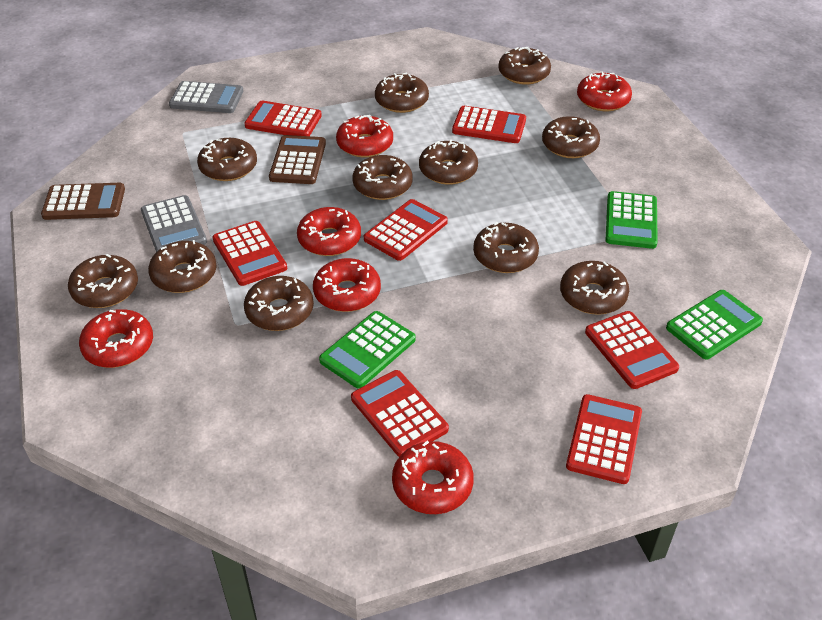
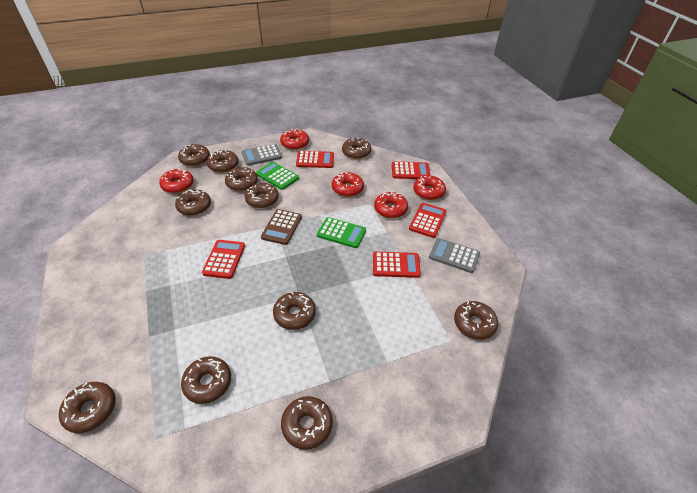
brown calculator: [41,183,125,220] [269,135,326,184] = 2 -> [261,209,302,245] = 1
green calculator: [319,311,416,388] [606,191,658,249] [666,290,763,359] = 3 -> [256,162,299,190] [317,217,366,248] = 2
red calculator: [213,221,287,286] [244,101,322,136] [351,370,449,457] [364,199,448,261] [452,106,526,143] [566,394,642,484] [585,311,679,389] = 7 -> [202,240,245,279] [296,151,334,168] [373,252,421,278] [392,162,431,179] [409,203,447,238] = 5
red donut: [79,309,153,368] [297,207,361,256] [313,258,381,312] [336,115,393,158] [392,441,474,514] [577,72,632,111] = 6 -> [159,169,194,193] [280,128,309,150] [332,172,364,197] [374,192,408,218] [413,175,446,200] = 5

